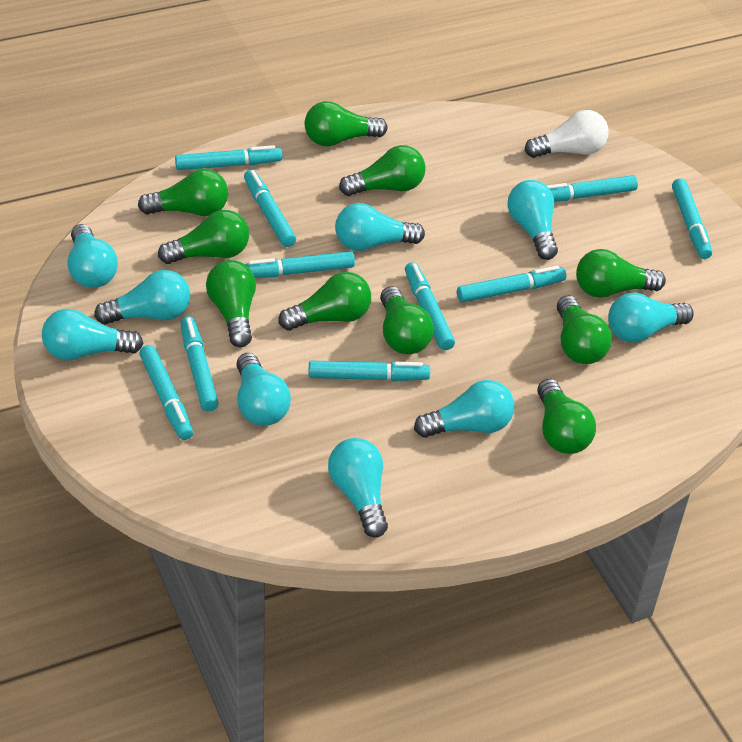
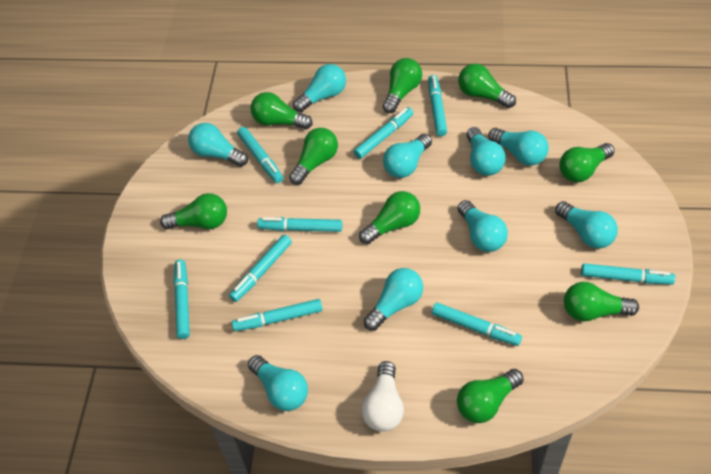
green light bulb: [138,169,228,216] [158,210,249,264] [206,260,256,347] [278,272,371,331] [305,101,388,147] [339,145,426,196] [380,286,434,354] [537,379,596,454] [557,295,612,364] [576,249,666,298] = 10 -> [160,193,227,229] [250,92,313,130] [289,128,338,185] [359,191,420,244] [383,58,422,113] [457,369,524,423] [458,64,516,108] [559,143,615,182] [564,282,639,321] = 9
turquoise marker: [139,345,193,440] [175,145,283,170] [180,316,218,412] [244,170,296,247] [245,251,355,278] [308,361,430,381] [405,262,455,350] [457,265,567,303] [547,175,638,202] [672,178,712,259] = 10 -> [174,259,190,339] [229,235,292,302] [232,299,323,331] [237,127,283,183] [257,217,342,232] [354,107,413,159] [428,75,447,136] [432,303,522,346] [581,263,675,285] = 9

